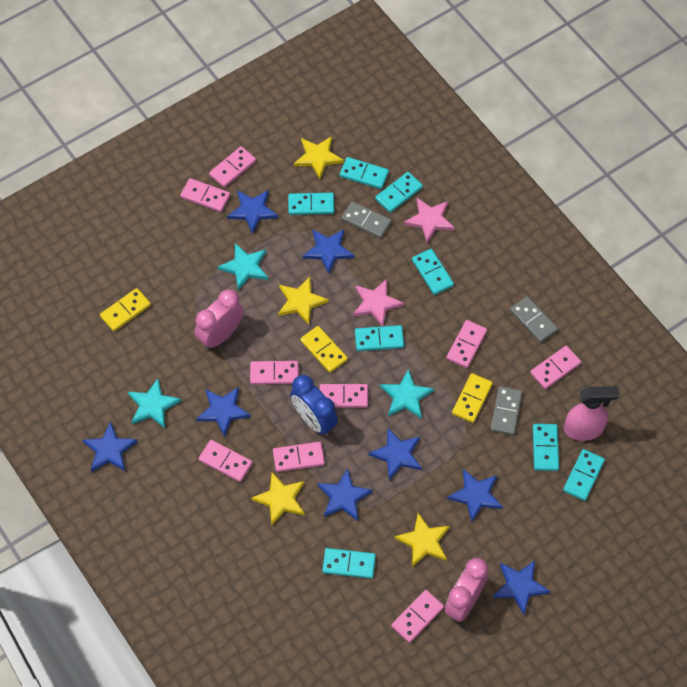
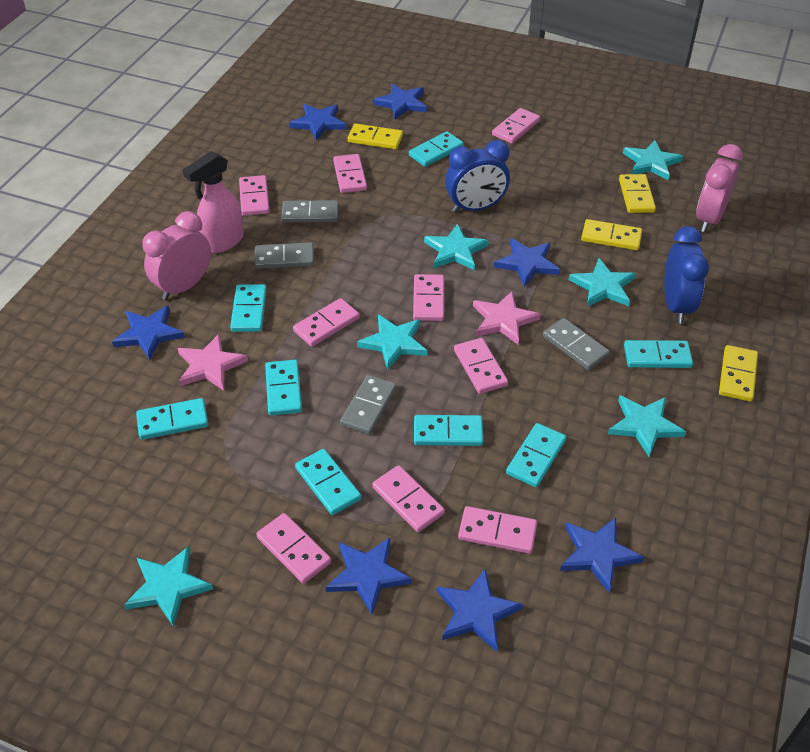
blue clock: [290,375,338,436] = 1 -> [445,140,510,213] [664,226,709,323] = 2
blue star: [82,422,138,472] [196,387,251,437] [227,190,278,234] [303,229,355,274] [317,468,373,521] [368,428,422,480] [447,469,503,523] [493,560,551,615] = 8 -> [112,305,185,360] [289,104,346,141] [326,538,412,615] [373,83,427,119] [437,569,523,652] [494,238,560,287] [560,517,645,593] = 7
grey domino: [341,201,392,239] [490,386,522,435] [510,296,558,343] = 3 -> [254,242,314,269] [281,200,339,223] [340,375,397,435] [543,318,610,370] = 4
turquoise star: [128,378,181,428] [218,243,268,290] [380,369,434,419] = 3 -> [124,546,213,627] [357,314,427,370] [424,224,489,271] [569,258,636,307] [608,395,686,457] [623,140,683,180] = 6
yellow domino: [100,288,151,331] [300,326,348,373] [452,373,493,423] = 3 -> [347,124,403,149] [581,219,642,250] [619,174,656,213] [719,345,758,401] = 4
yellow star: [251,472,305,525] [278,277,329,325] [294,136,344,179] [395,513,450,567] = 4 -> none = 0

